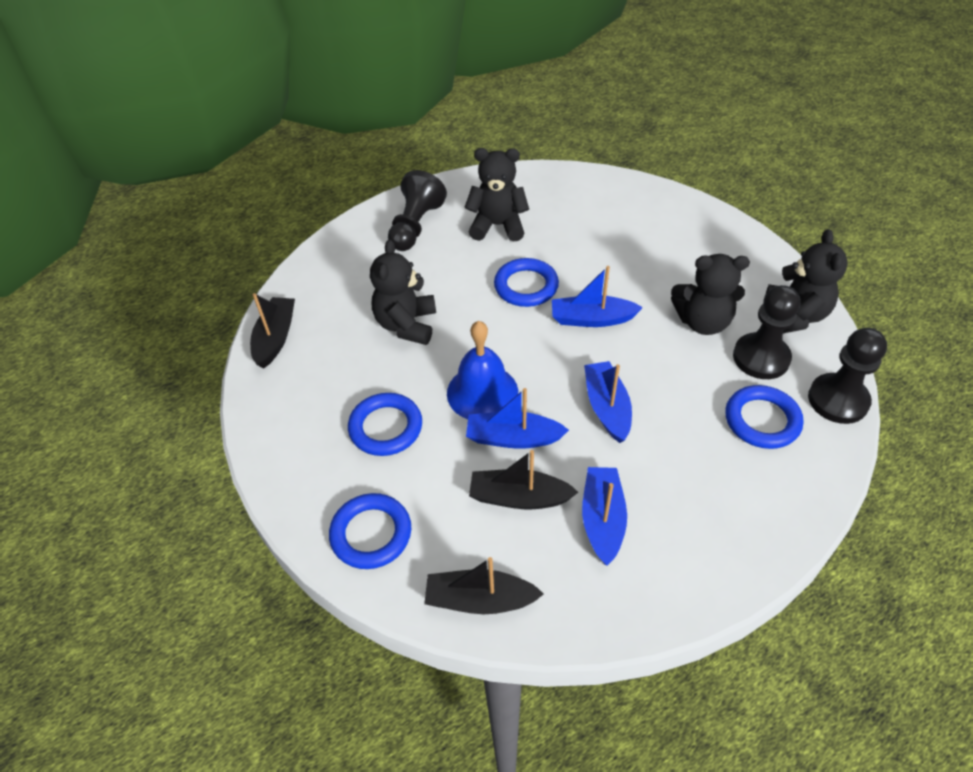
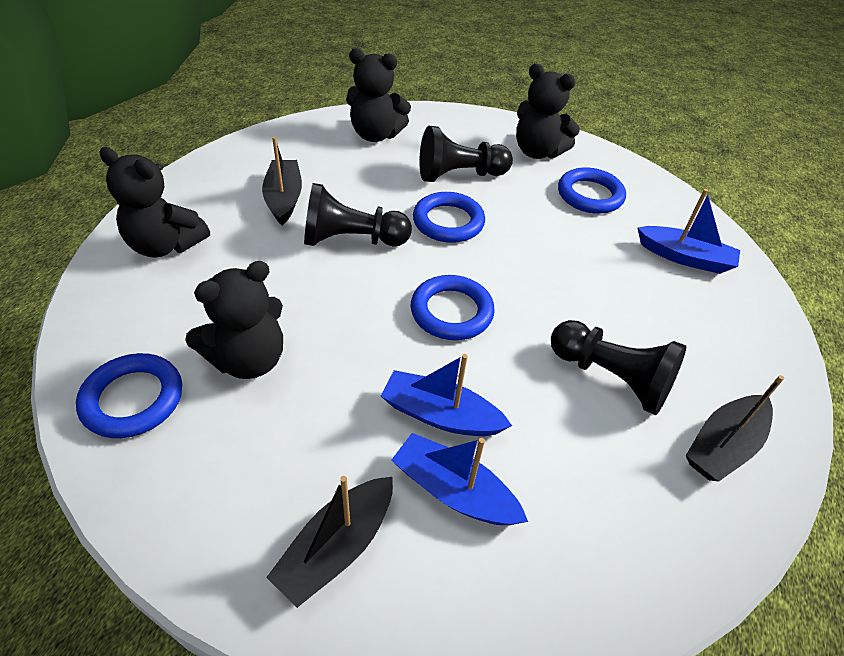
blue bell: [447,321,518,419] = 1 -> none = 0
blue boat: [466,388,569,449] [552,266,643,327] [582,467,627,566] [584,361,632,443] = 4 -> [381,354,512,436] [391,433,528,525] [637,189,740,274] = 3

